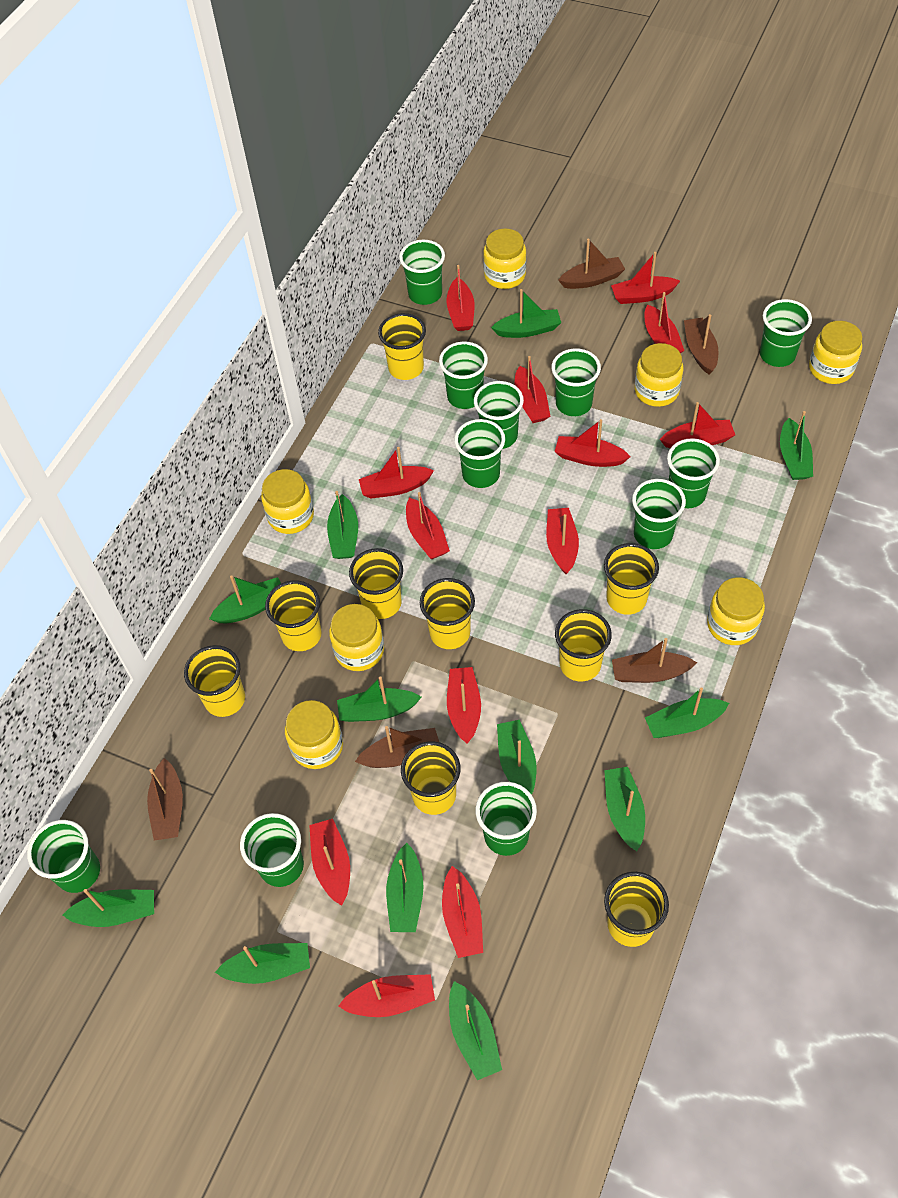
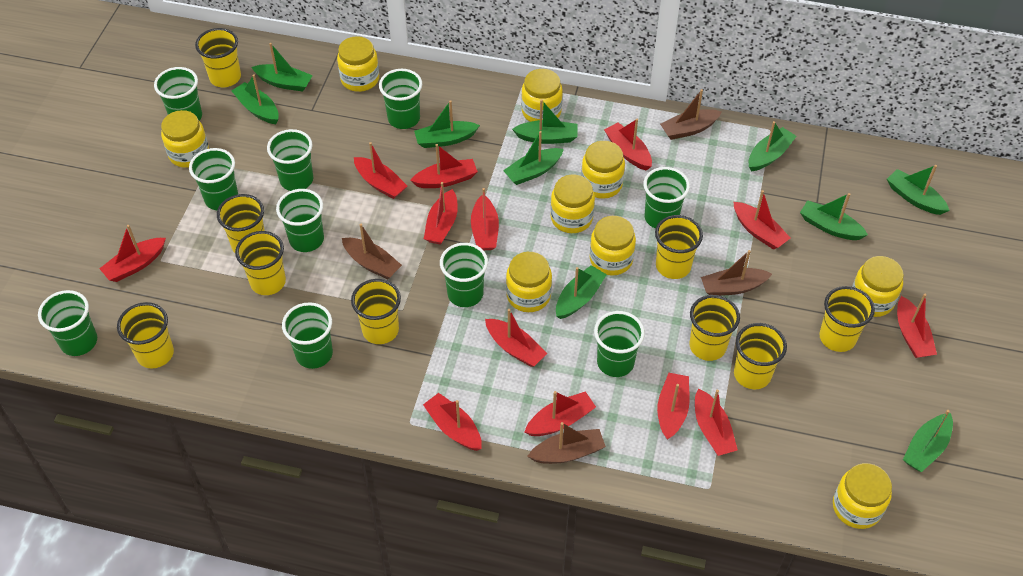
brown boat: [147,758,183,841] [355,726,439,768] [558,239,625,289] [612,638,697,683] [684,314,718,374] = 5 -> [342,224,402,279] [527,422,606,464] [660,89,722,140] [701,250,772,296] = 4
green boat: [63,889,154,927] [209,575,281,623] [215,943,310,984] [327,491,358,559] [337,676,422,722] [386,843,424,932] [449,981,502,1080] [491,289,561,338] [497,720,536,795] [604,767,645,851] [645,687,729,738] [780,411,813,480] = 12 -> [232,74,279,124] [252,43,313,92] [414,100,480,148] [503,131,564,185] [512,99,578,144] [556,265,607,319] [748,121,797,172] [800,193,868,240] [887,165,950,215] [903,410,953,472] = 10
green cup: [27,820,100,893] [240,813,304,887] [399,239,445,305] [439,342,488,409] [454,419,505,488] [474,381,524,449] [475,782,537,856] [552,349,601,416] [632,479,686,549] [667,438,720,508] [760,299,812,367] = 11 -> [38,290,97,356] [154,67,202,121] [189,148,238,210] [267,129,313,191] [276,189,324,252] [282,302,333,369] [379,69,422,129] [440,243,488,307] [594,311,645,377] [643,167,690,229] = 10
yellow jar: [261,469,314,534] [285,700,343,769] [329,604,384,671] [483,228,526,289] [635,343,683,407] [707,577,765,645] [809,321,862,384] = 7 -> [161,110,209,168] [337,36,379,92] [506,252,552,312] [521,69,563,122] [550,175,595,233] [581,141,625,199] [590,216,636,276] [833,463,892,529] [852,256,904,317] = 9

